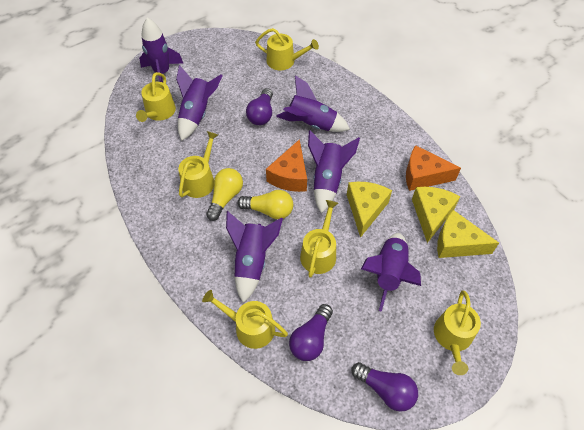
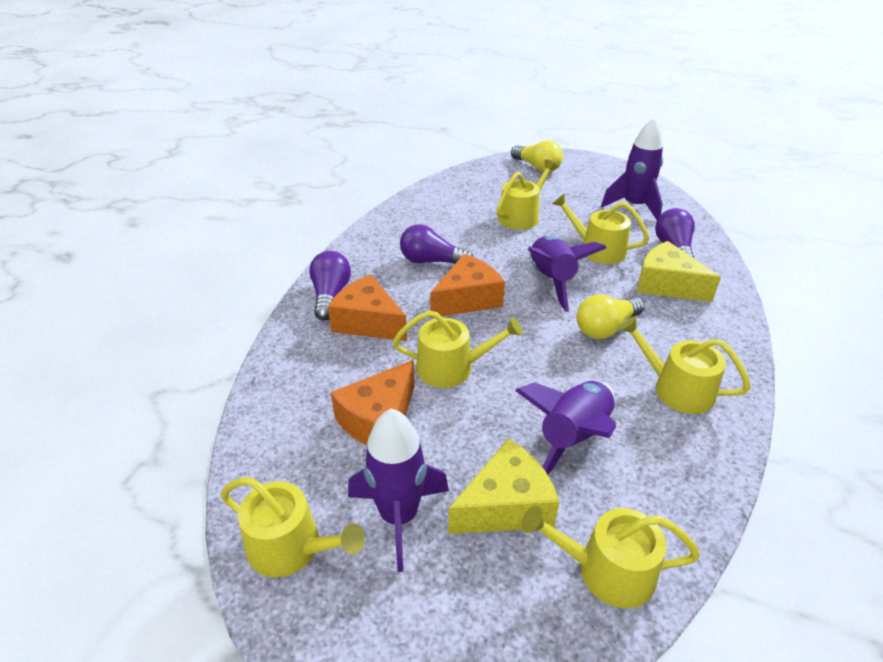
orange cheese: [266,139,307,192] [406,145,461,191] = 2 -> [328,275,407,341] [331,360,415,445] [430,254,505,318] = 3
purple rocket: [139,18,184,82] [176,65,223,141] [226,211,283,303] [276,75,350,132] [308,130,360,213] [361,233,421,312] = 6 -> [348,409,449,572] [515,381,616,475] [528,236,606,312] [601,118,663,220] = 4
yellow cheese: [347,182,392,238] [412,187,460,243] [437,210,499,258] = 3 -> [448,438,559,534] [637,241,721,302] = 2

